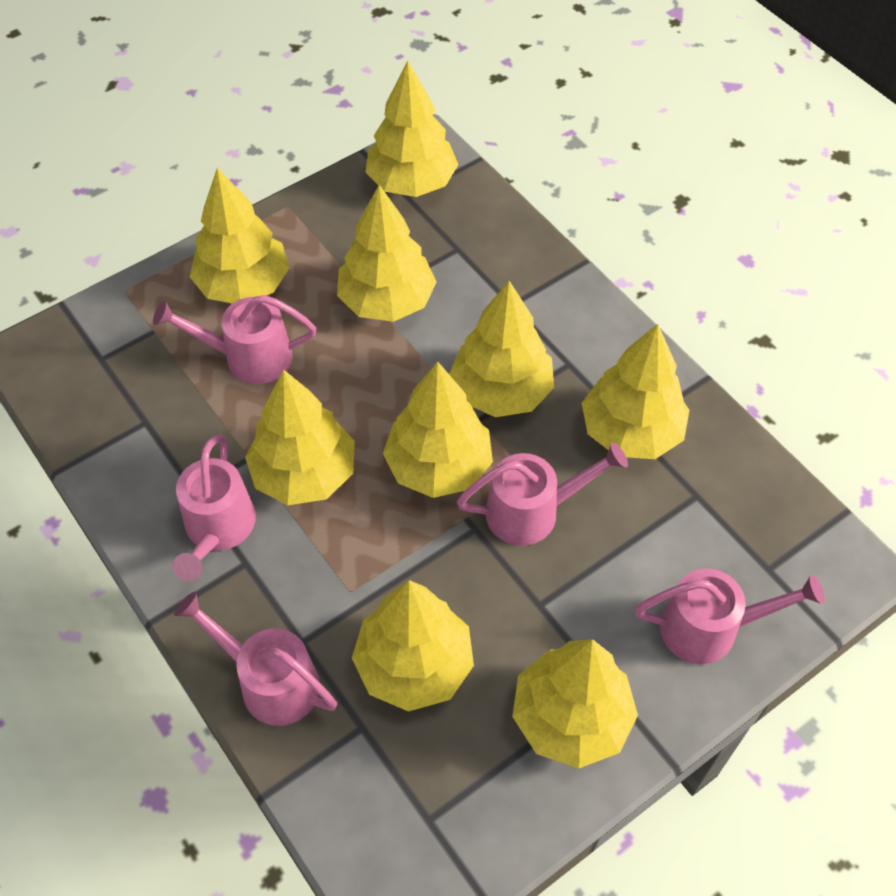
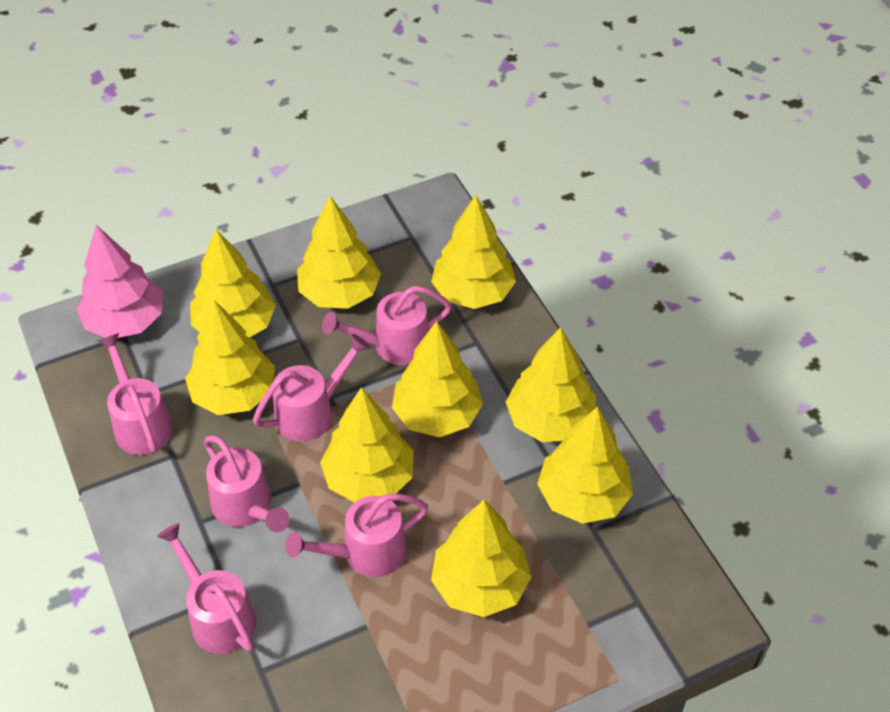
pink tree: none = 0 -> [77,225,163,338] = 1
pink watering can: [153,295,316,384] [172,435,256,581] [174,592,337,726] [457,442,628,546] [635,568,825,664] = 5 -> [98,333,173,455] [157,523,256,654] [204,435,289,532] [253,334,371,442] [285,494,428,577] [322,286,452,365] = 6

